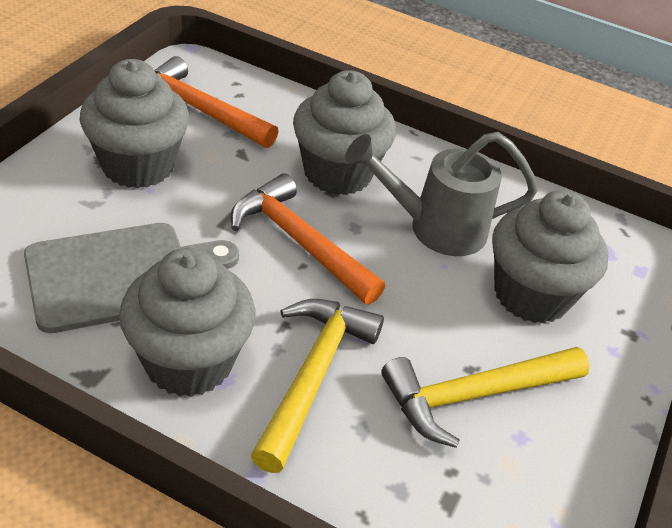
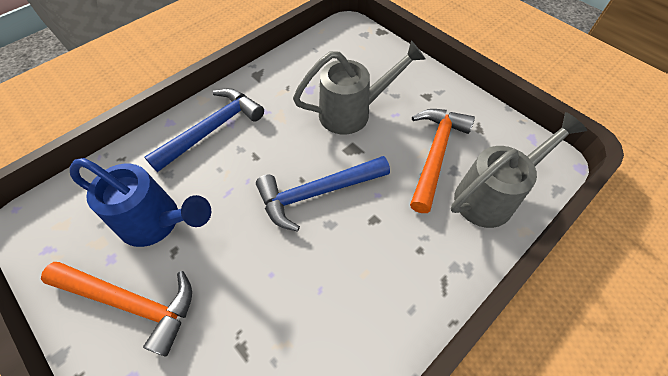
blue hammer: none = 0 -> [145,88,264,172] [256,156,390,231] = 2
blue watering can: none = 0 -> [70,158,211,247] = 1
grey cupcake: [80,59,189,188] [119,248,256,397] [293,70,396,195] [492,190,609,323] = 4 -> none = 0
grey cutting board: [24,223,239,333] = 1 -> none = 0
grey watering can: [345,132,538,256] = 1 -> [293,40,425,134] [451,112,587,228] = 2
yellow hammer: [251,299,384,473] [381,347,590,448] = 2 -> none = 0

